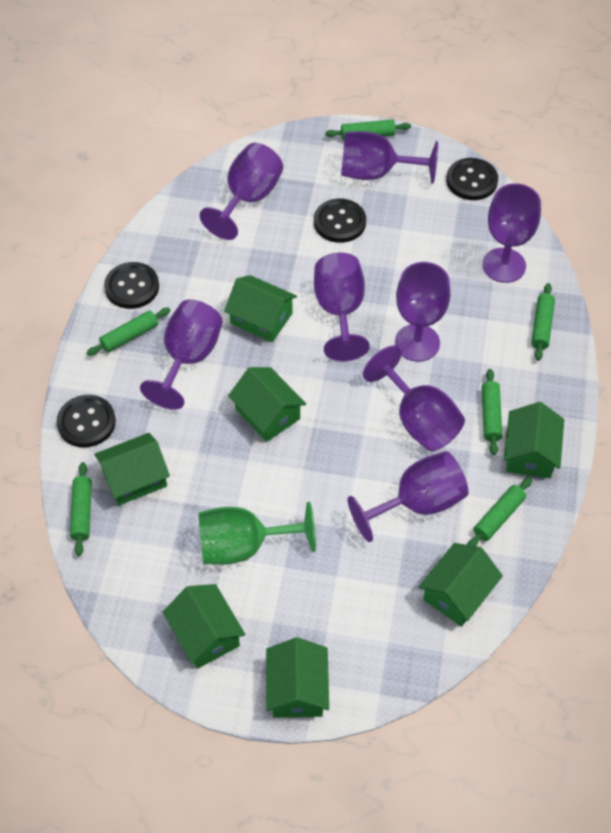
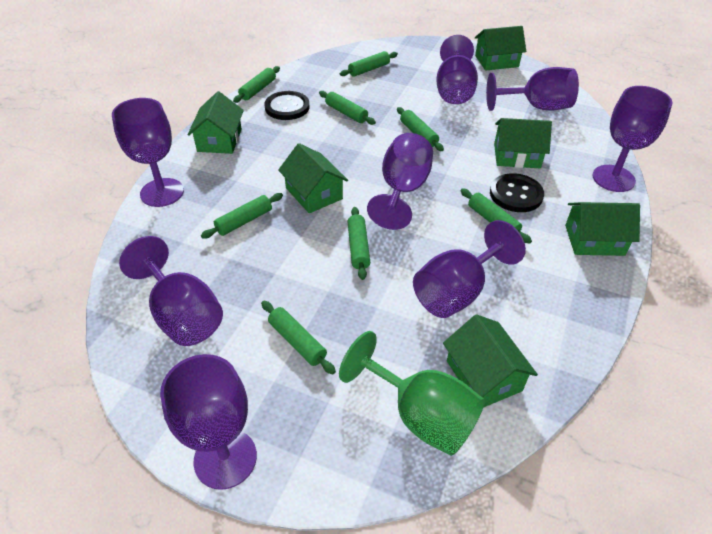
black button: [56,395,116,447] [104,262,159,309] [314,198,366,243] [446,158,498,200] = 4 -> [265,91,310,120] [490,173,544,212] = 2
green house: [94,433,170,506] [163,584,246,668] [224,275,297,342] [228,367,306,442] [266,637,329,717] [419,543,503,627] [504,402,564,478] = 7 -> [187,91,244,154] [278,143,348,213] [443,314,538,408] [475,26,526,70] [494,118,552,168] [565,202,640,256] = 6
green rolling pin: [70,462,92,556] [86,308,171,356] [325,119,411,140] [467,477,532,546] [482,369,502,455] [531,283,555,361] = 6 -> [201,193,283,239] [233,66,280,103] [261,301,336,374] [319,91,376,125] [340,51,398,77] [348,207,370,280] [397,107,444,151] [461,188,532,244] = 8

